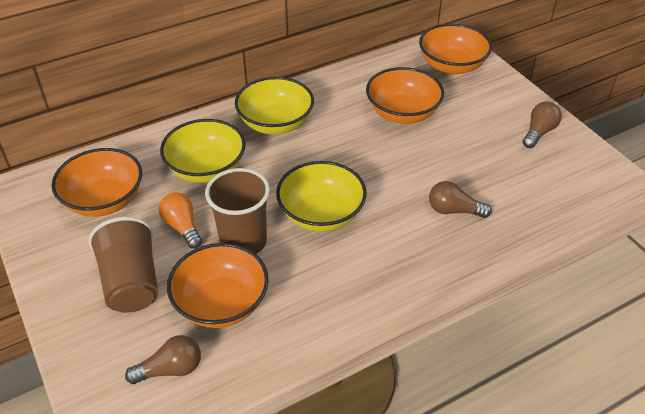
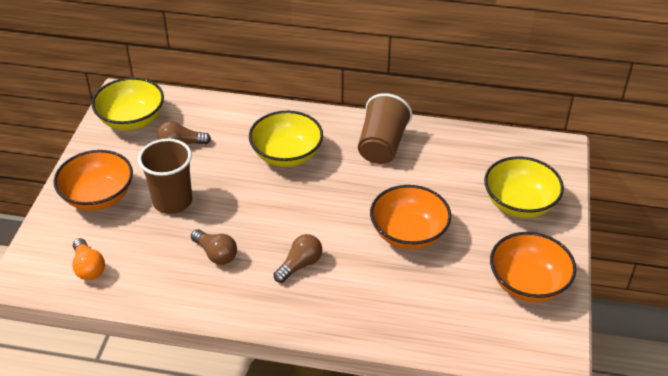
orange bowl: [52,148,142,217] [167,243,269,328] [366,67,444,124] [419,24,492,75] = 4 -> [54,150,133,211] [370,185,451,250] [490,232,576,302] = 3

